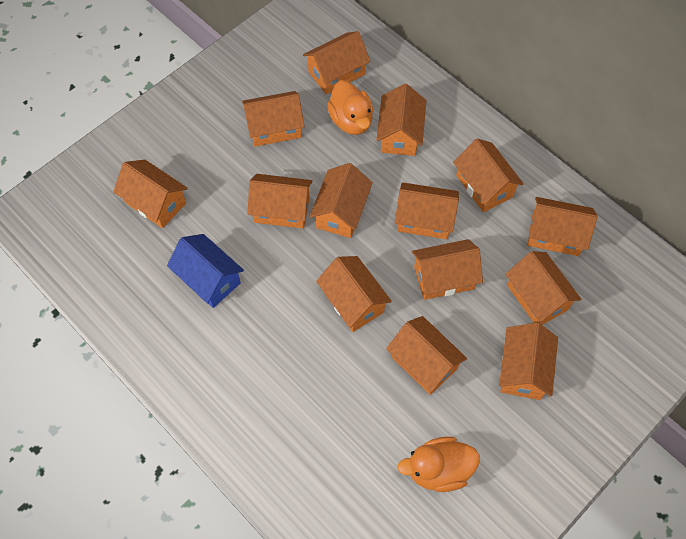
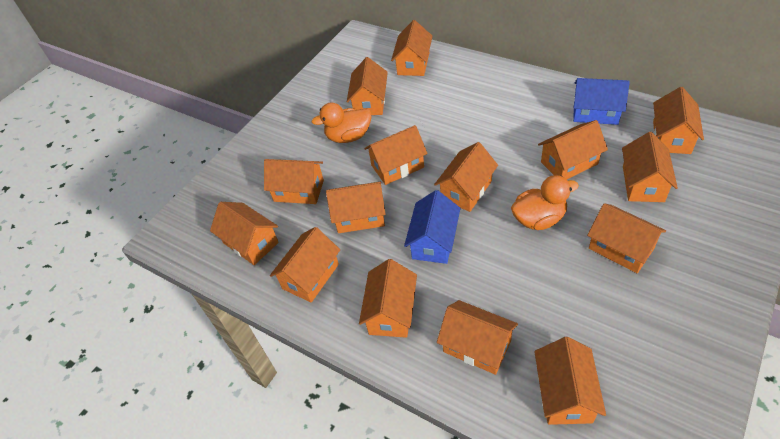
blue house: [167,234,244,308] = 1 -> [404,190,461,264] [573,78,630,125] = 2
orange house: [113,160,188,228] [242,91,305,147] [248,174,312,229] [303,31,371,94] [310,163,373,238] [316,256,392,332] [376,84,427,156] [386,316,467,395] [395,182,459,239] [412,239,483,300] [453,139,524,212] [499,322,558,400] [505,251,581,325] [528,197,598,256] = 14 -> [210,202,279,265] [264,159,324,204] [270,227,340,303] [326,182,386,233] [347,57,388,115] [359,259,417,338] [364,125,428,185] [391,20,433,76] [434,142,498,212] [437,300,518,375] [534,337,606,425] [538,120,608,179] [587,203,666,273] [622,132,678,202] [653,87,704,154] = 15

